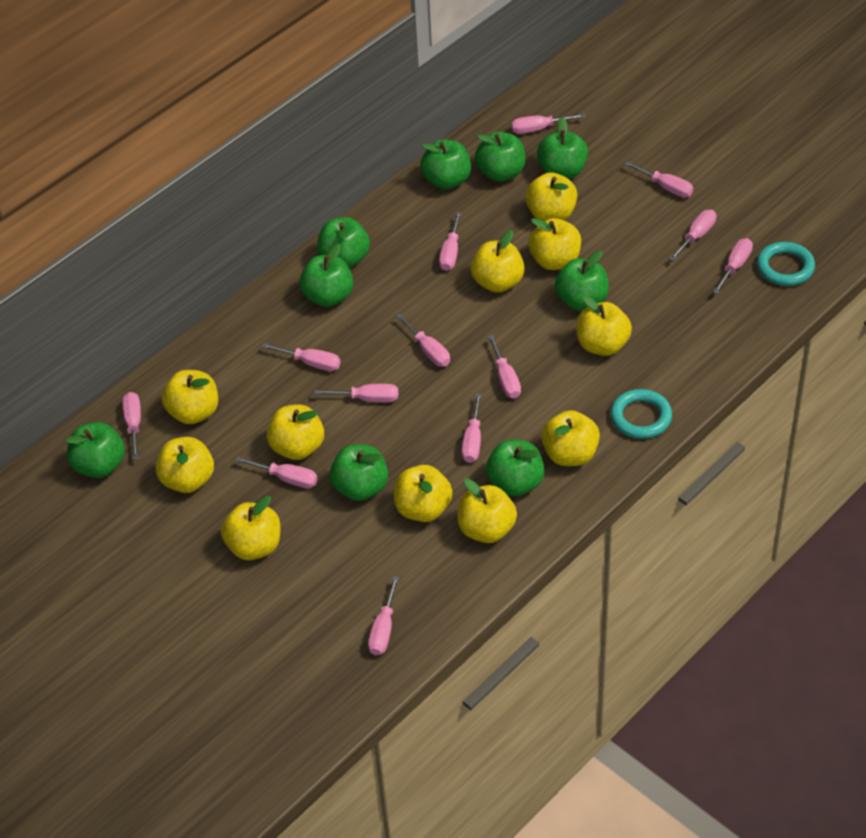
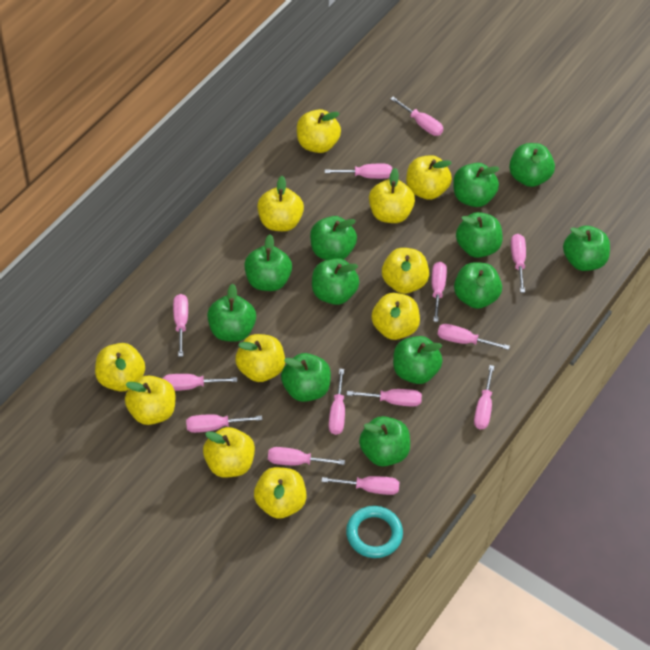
green apple: [66,422,125,478] [299,244,353,307] [317,217,370,268] [329,444,388,501] [420,140,471,189] [475,132,526,182] [486,440,545,496] [537,117,588,179] [554,250,609,311] = 9 -> [207,284,256,342] [244,234,292,291] [281,353,331,402] [310,216,357,260] [312,258,359,305] [359,416,410,467] [393,336,443,384] [453,163,500,207] [454,262,502,309] [456,212,503,258] [509,143,555,187] [563,226,610,271] = 12
turquoise ring: [610,389,672,439] [757,242,815,286] = 2 -> [346,506,403,558] = 1

